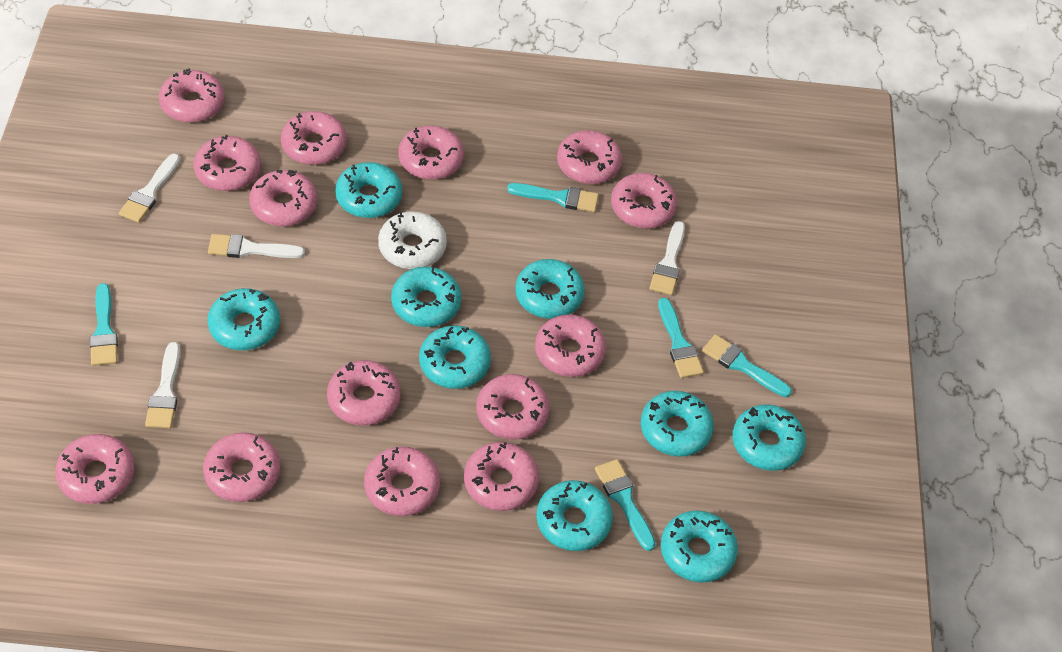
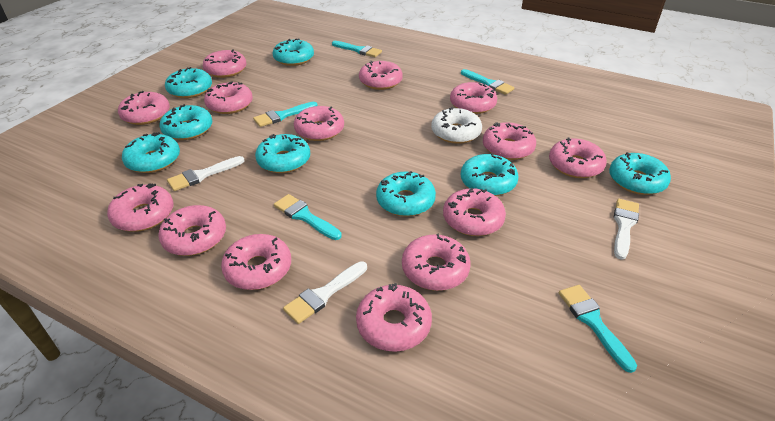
turquoise donut: [208,288,280,350] [335,162,402,218] [391,267,461,327] [419,325,491,389] [515,259,585,319] [536,480,613,551] [641,391,714,457] [661,510,738,583] [732,404,806,471] = 9 -> [122,132,180,173] [160,104,212,140] [165,67,212,98] [255,134,310,173] [272,38,314,66] [376,171,436,217] [461,153,519,196] [609,152,671,195] = 8
white brush: [119,153,180,223] [145,342,180,428] [208,234,305,258] [650,221,685,295] = 4 -> [167,156,245,191] [283,261,367,324] [614,199,639,260] = 3

